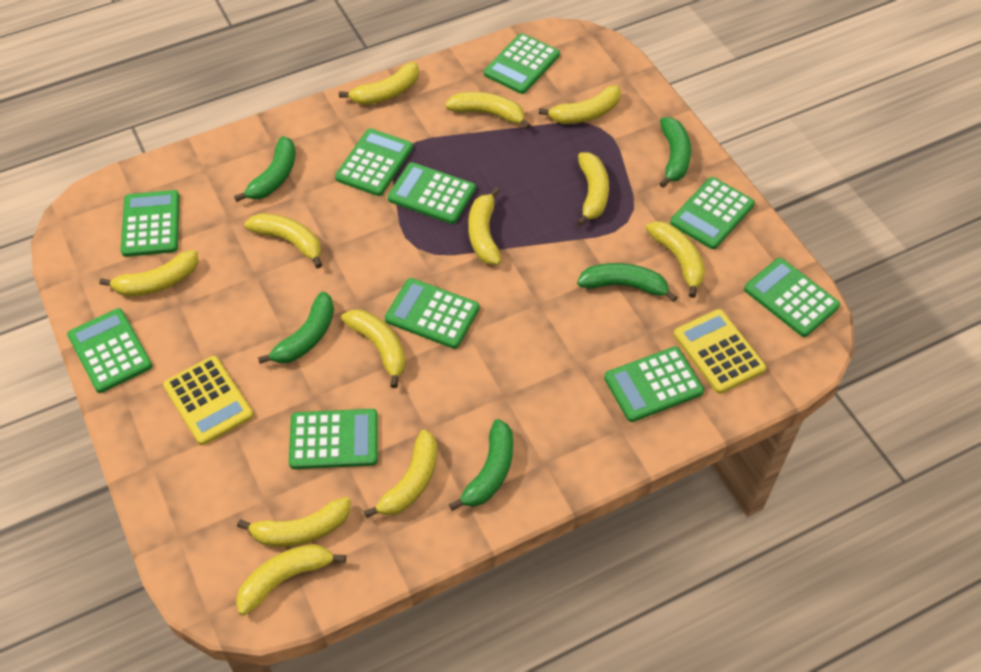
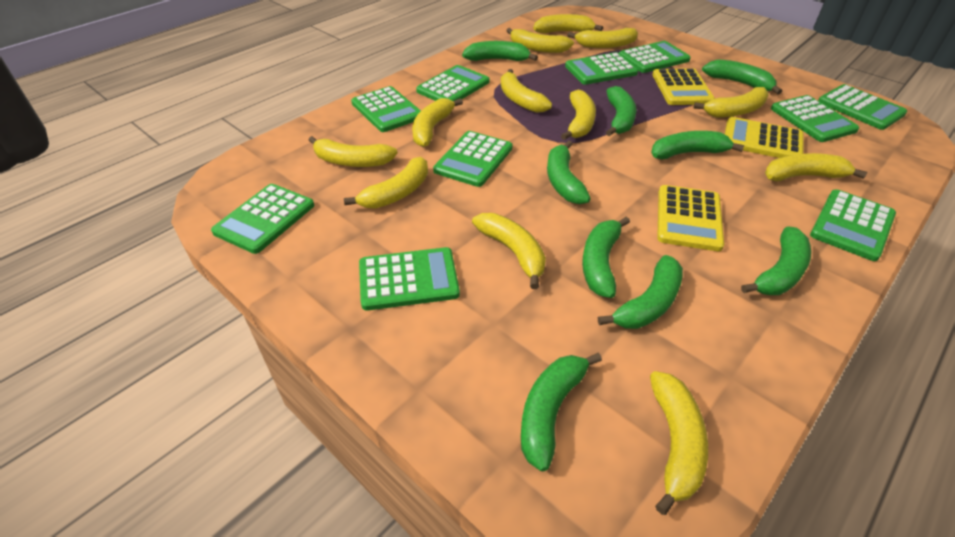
green banana: [234,136,295,202] [258,292,334,364] [449,419,513,511] [577,263,678,302] [659,117,691,188] = 5 -> [462,41,538,61] [521,353,602,471] [547,140,591,204] [582,217,630,298] [598,255,683,329] [606,86,636,136] [651,131,744,159] [702,60,782,95] [741,227,811,295] = 9
yellow calculator: [163,356,254,445] [673,309,766,394] = 2 -> [652,68,715,105] [657,185,724,251] [725,117,804,158] = 3

